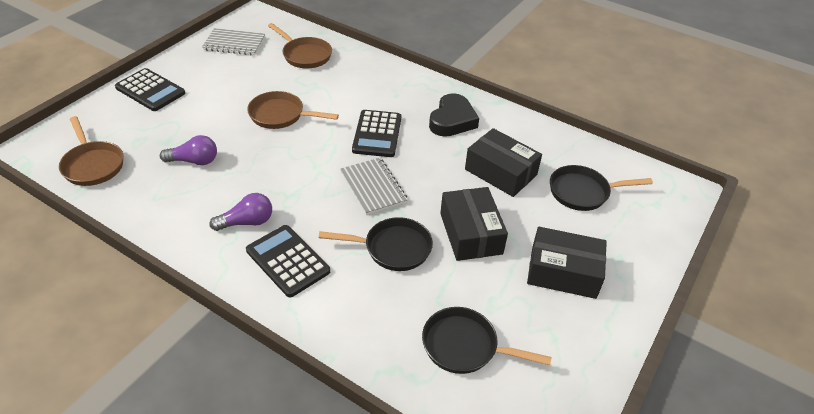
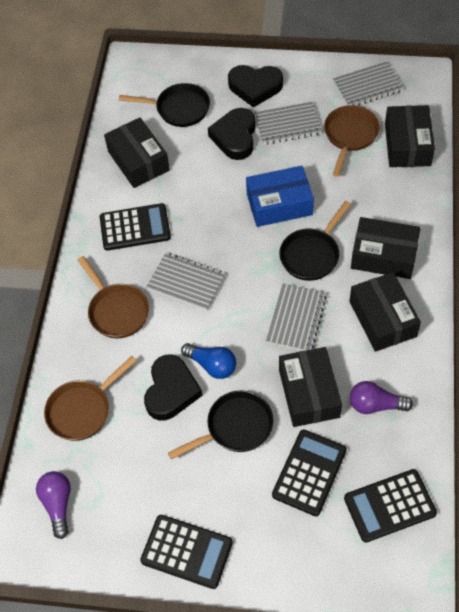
black box: [440,187,508,261] [465,128,542,197] [527,227,607,299] = 3 -> [104,118,170,188] [279,347,342,427] [349,272,421,352] [351,217,420,279] [385,105,435,167] = 5
black calculator: [115,68,185,111] [246,225,330,297] [352,110,401,157] = 3 -> [100,203,171,251] [140,515,233,589] [272,430,347,516] [344,469,437,542] = 4
black heart: [429,93,479,137] = 1 -> [144,355,202,421] [208,108,256,160] [228,65,283,108] = 3
blue box: none = 0 -> [246,166,314,227] = 1
blue light bulb: none = 0 -> [181,343,236,379] = 1
grey notebook: [202,28,265,56] [340,158,408,215] = 2 -> [146,253,225,310] [254,102,322,145] [266,283,327,351] [333,62,404,106] = 4

